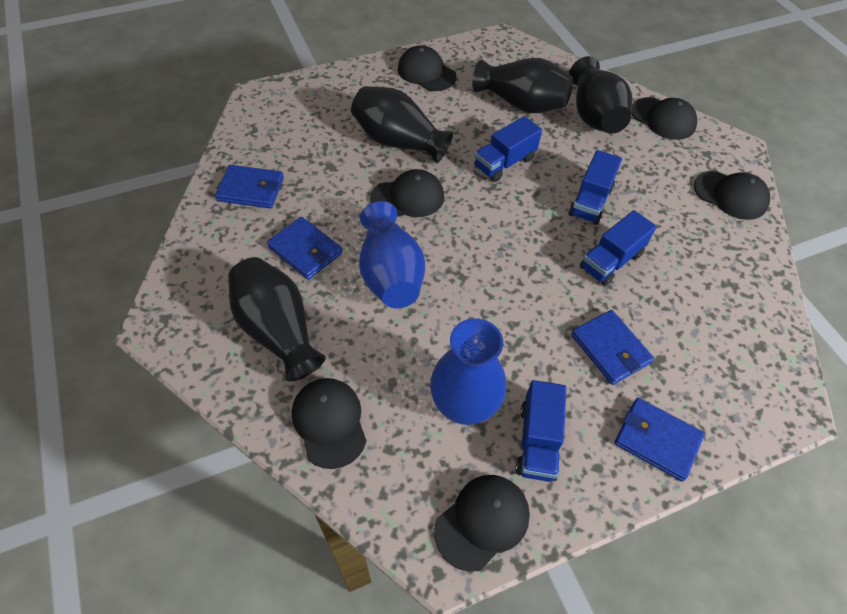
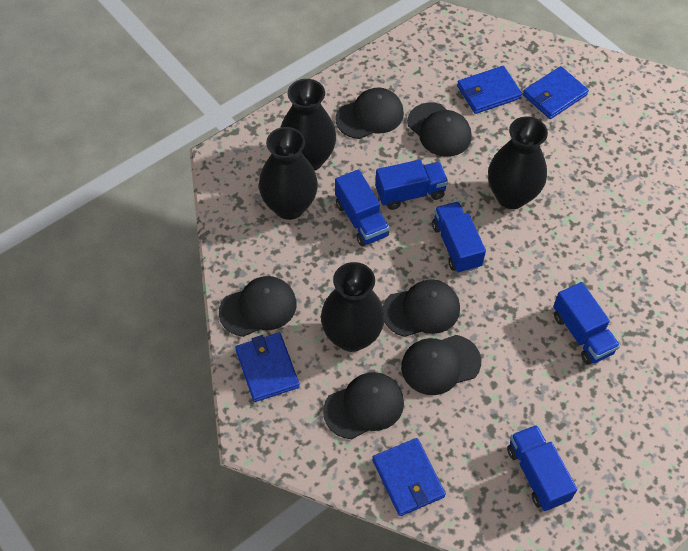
blue truck: [474,116,542,182] [515,380,566,482] [568,150,622,225] [580,210,657,286] = 4 -> [335,169,389,246] [375,160,448,210] [432,202,486,273] [507,425,577,511] [553,282,620,365] = 5
blue vase: [359,201,425,308] [430,318,506,425] = 2 -> none = 0

